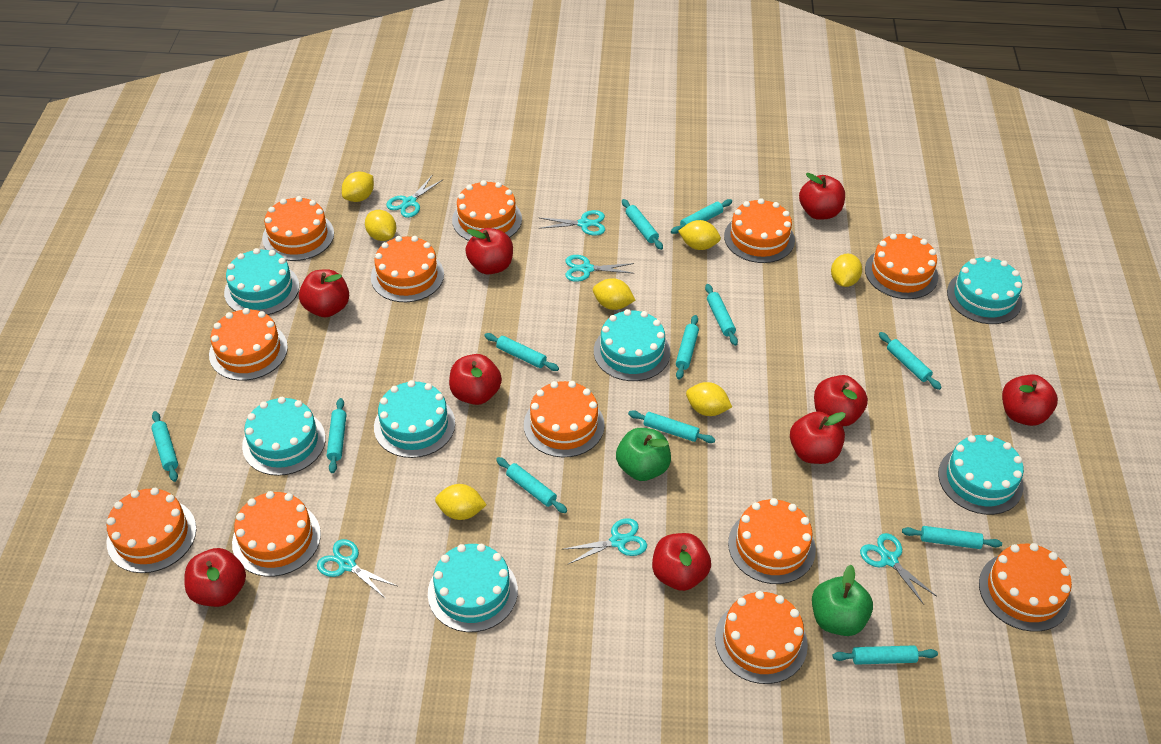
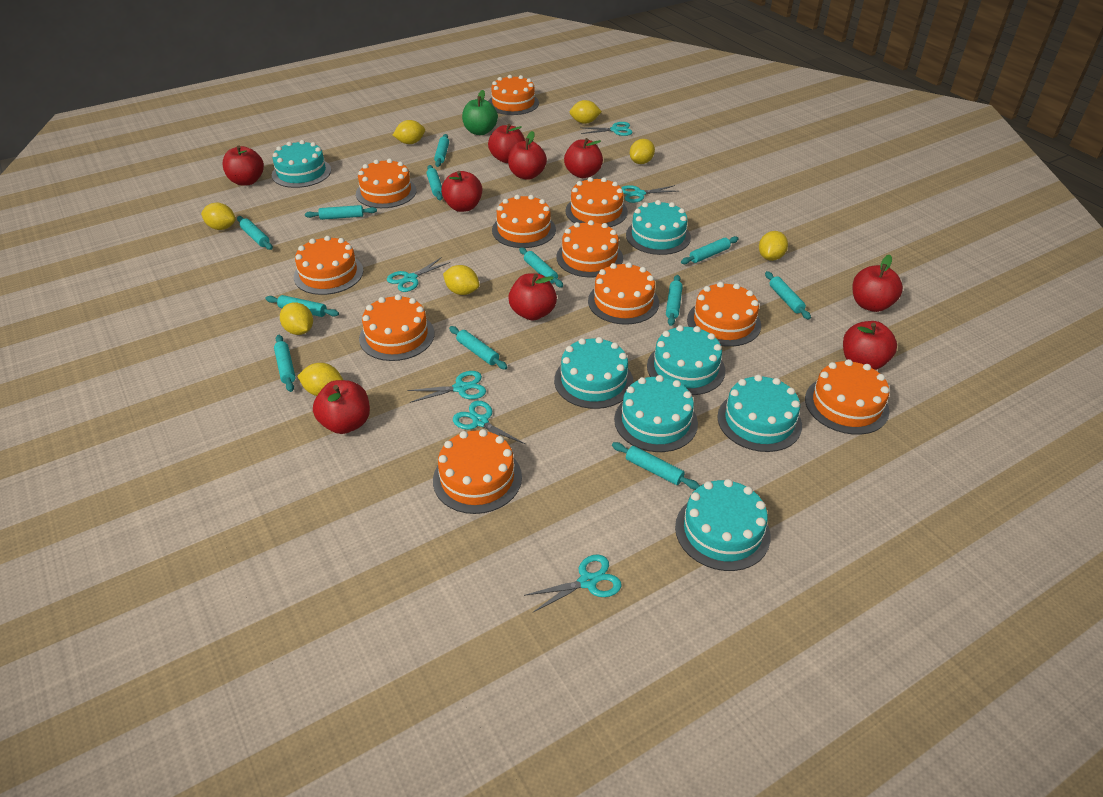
green apple: [616,428,671,481] [812,565,873,636] = 2 -> [462,90,498,135] = 1
orange cake: [107,488,196,573] [209,308,288,381] [232,491,321,577] [262,196,334,261] [371,236,444,302] [452,180,522,241] [524,381,605,458] [715,591,808,684] [724,198,795,263] [728,498,816,584] [865,233,938,299] [979,543,1072,632] = 12 -> [294,236,363,295] [356,159,417,208] [359,294,434,361] [433,429,522,514] [488,75,539,115] [492,195,556,248] [556,220,623,278] [565,177,628,227] [588,262,659,325] [687,282,761,347] [805,359,889,435] = 11
yellow lemon: [342,171,374,202] [365,210,396,241] [435,484,486,520] [593,278,635,310] [679,220,721,250] [686,382,732,416] [831,254,862,287] = 7 -> [201,203,236,230] [280,302,313,335] [297,363,343,396] [393,120,425,144] [443,265,479,295] [570,100,602,124] [630,139,655,164] [759,231,788,261] = 8

